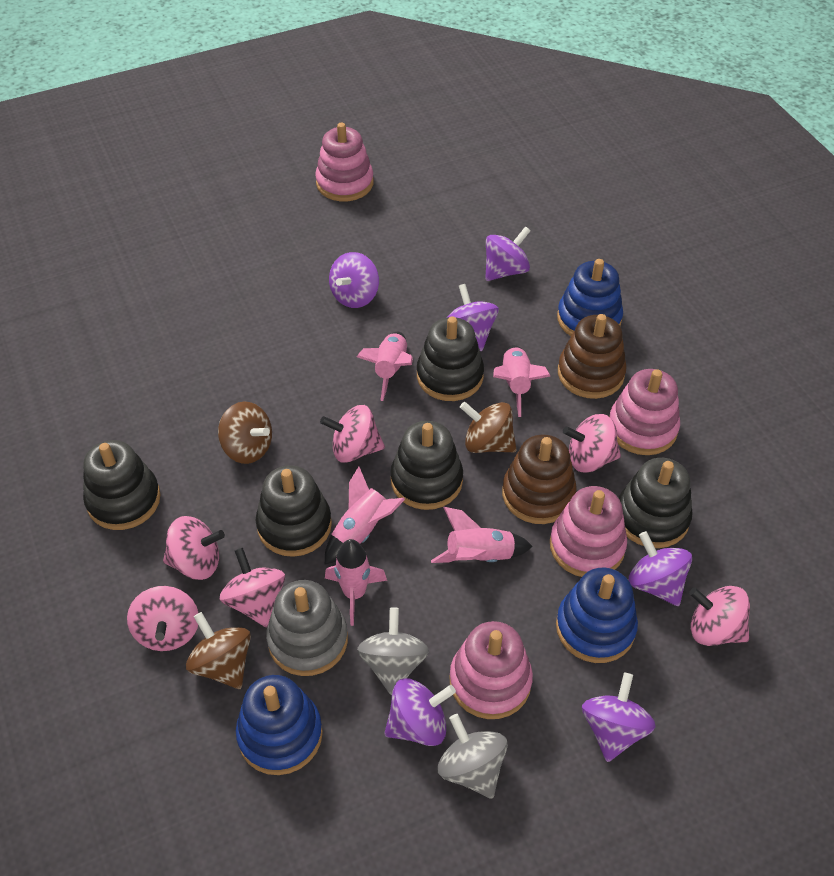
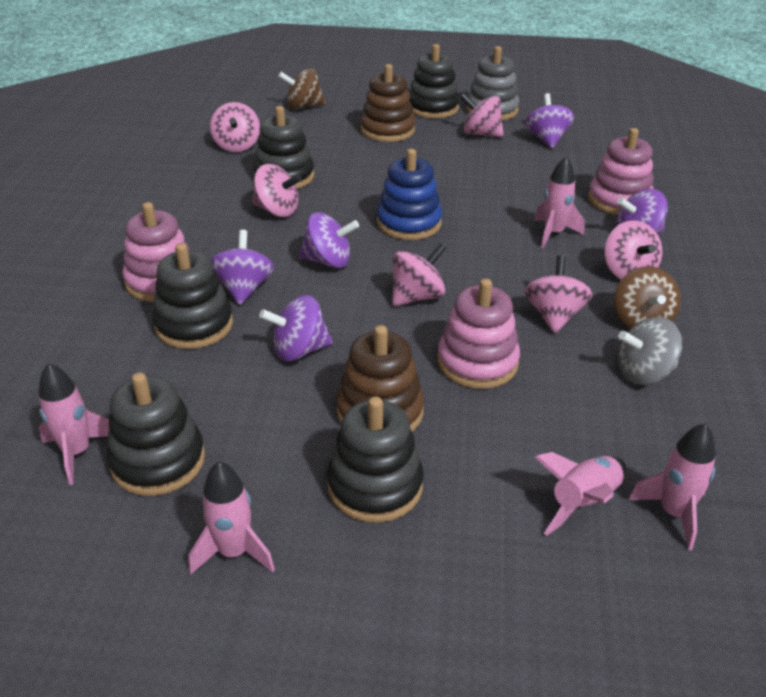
blue stacking toy: [236,675,323,775] [556,568,638,663] [557,259,623,336] = 3 -> [377,149,442,240] = 1
brown spinning top: [186,612,251,689] [218,402,272,464] [460,402,517,453] = 3 -> [278,68,326,109] [614,266,681,329] = 2
grey spinning top: [357,607,429,695] [438,714,508,799] = 2 -> [618,317,682,385] = 1
pink stacking toy: [315,122,374,201] [450,621,533,719] [550,486,627,577] [609,369,680,455] = 4 -> [122,202,190,302] [437,279,520,389] [588,128,654,215] = 3
purple spinning top: [329,252,379,308] [384,678,456,746] [447,284,499,351] [485,226,531,281] [582,673,656,762] [629,531,692,606] = 6 -> [211,230,274,305] [259,295,333,362] [299,212,359,268] [525,93,574,148] [616,189,668,234] = 5

